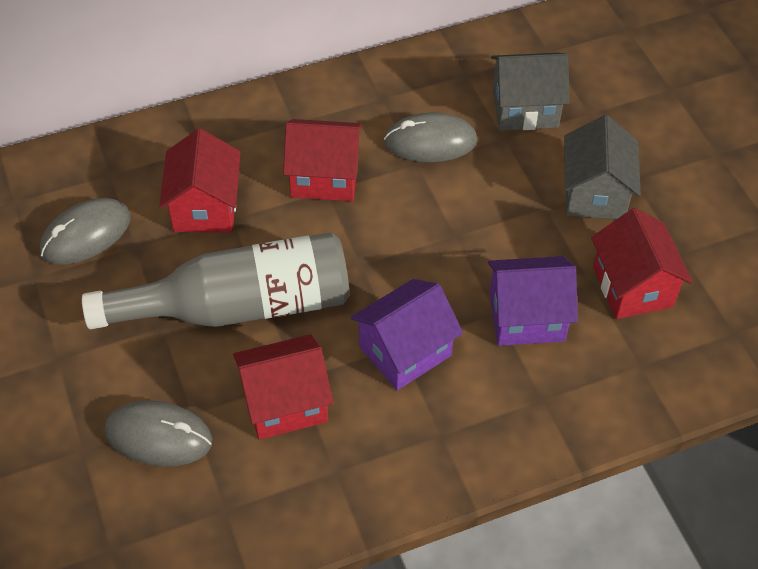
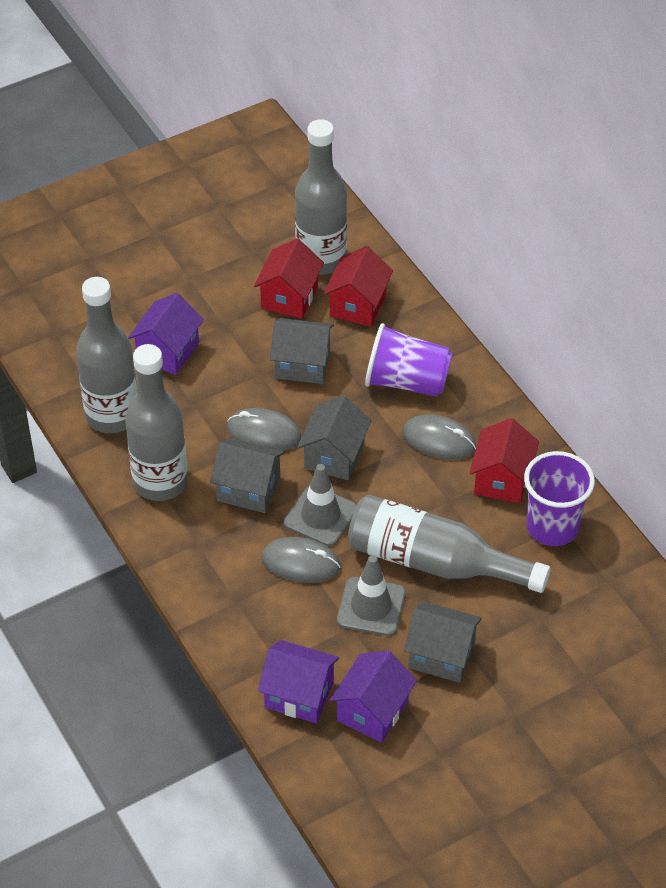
grey bottle: [82,232,349,329] = 1 -> [76,277,137,433] [125,344,188,501] [295,119,347,275] [348,495,550,593] = 4
grey house: [491,53,569,131] [564,115,641,219] = 2 -> [210,438,285,513] [270,318,334,384] [297,395,372,480] [404,601,482,683] = 4
grey traffic cone: none = 0 -> [284,464,357,546] [337,555,406,636] = 2
purple cup: none = 0 -> [365,323,453,397] [524,451,595,546] = 2
purple house: [350,279,463,390] [488,256,578,346] = 2 -> [128,293,204,375] [258,640,339,723] [330,651,417,743] = 3
red house: [159,129,241,232] [233,334,333,440] [283,119,363,201] [591,208,693,319] = 4 -> [254,238,324,319] [323,246,393,327] [469,418,539,503] = 3

